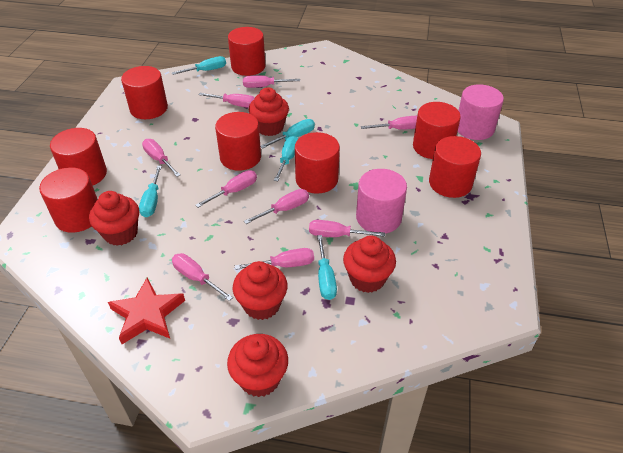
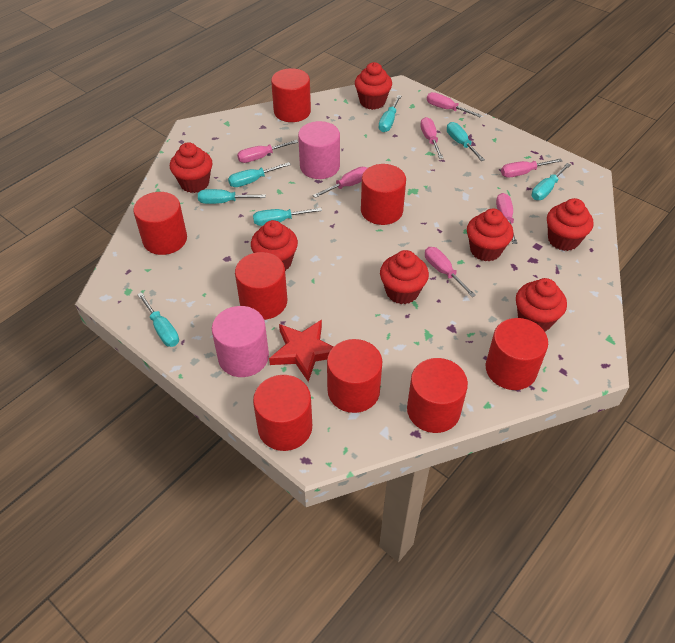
pink screwdriver: [142,139,181,177] [172,253,233,301] [196,170,257,208] [199,93,255,108] [235,248,314,270] [243,76,300,88] [244,189,309,224] [309,220,385,237] [361,116,417,130] = 9 -> [237,140,298,163] [313,167,367,198] [420,117,443,159] [425,247,476,297] [427,92,482,117] [496,193,517,244] [501,158,562,177] = 7
red cupcake: [89,191,139,246] [227,334,288,397] [233,261,288,320] [249,87,289,136] [343,235,396,293] = 5 -> [170,142,212,193] [251,220,298,271] [355,62,392,110] [380,250,429,304] [467,209,514,262] [516,278,567,331] [547,198,594,251] = 7
turquoise screwdriver: [139,166,162,217] [172,56,226,75] [260,119,315,149] [274,136,298,181] [317,235,337,300] = 5 -> [137,292,179,347] [198,189,266,204] [228,162,291,187] [253,208,322,226] [379,95,401,132] [447,122,485,161] [531,163,571,200] = 7

